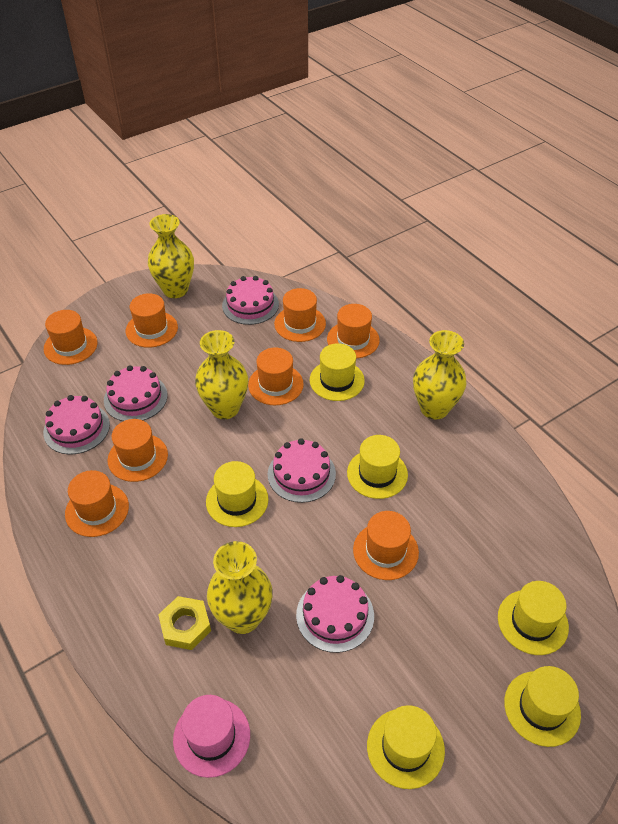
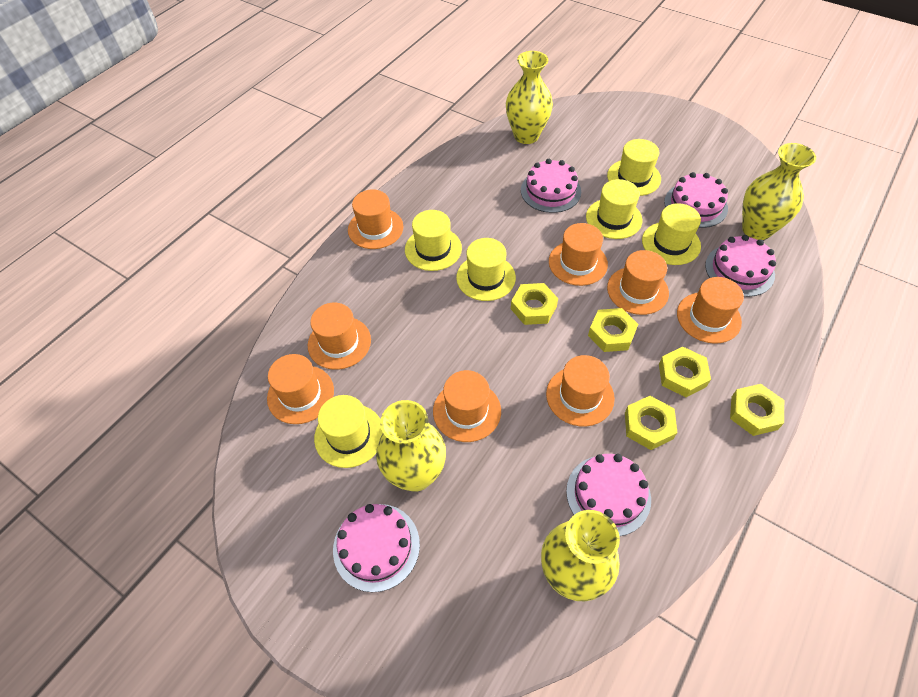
pink hat: [173,695,250,778] = 1 -> none = 0
yellow nut: [158,596,211,650] = 1 -> [511,283,558,325] [588,308,638,352] [625,396,677,450] [659,347,711,397] [730,384,784,436] = 5

